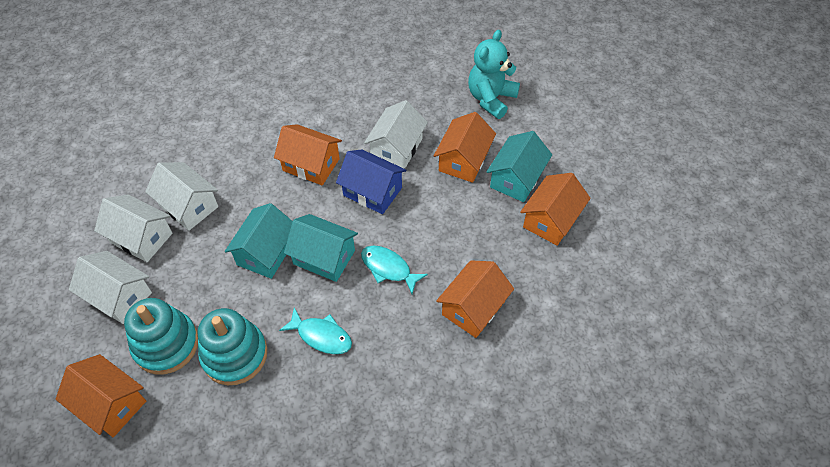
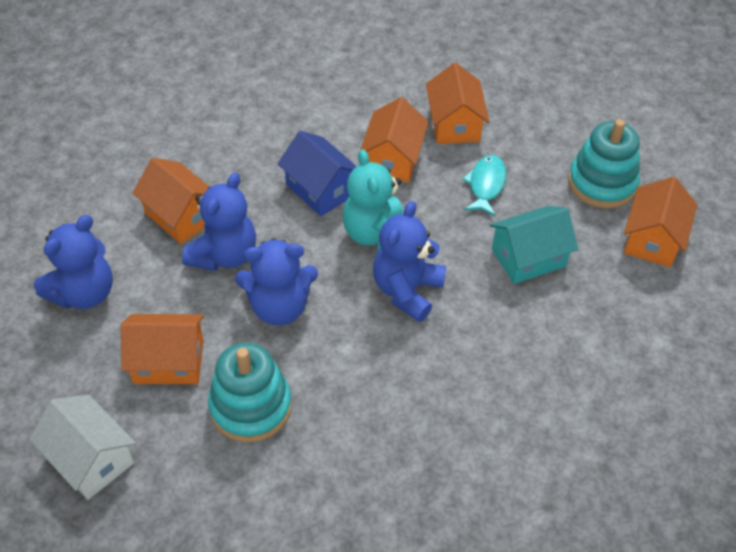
blue teddy bear: none = 0 -> [34,215,113,309] [182,173,256,271] [235,238,318,325] [373,201,446,322] = 4
turquoise fish: [279,308,352,354] [361,246,428,294] = 2 -> [462,155,506,217] = 1
turquoise house: [225,203,293,279] [284,214,358,282] [486,131,552,202] = 3 -> [489,206,578,284] = 1
white house: [69,251,152,324] [94,195,172,262] [145,162,218,231] [364,100,428,169] = 4 -> [29,395,136,500] = 1

